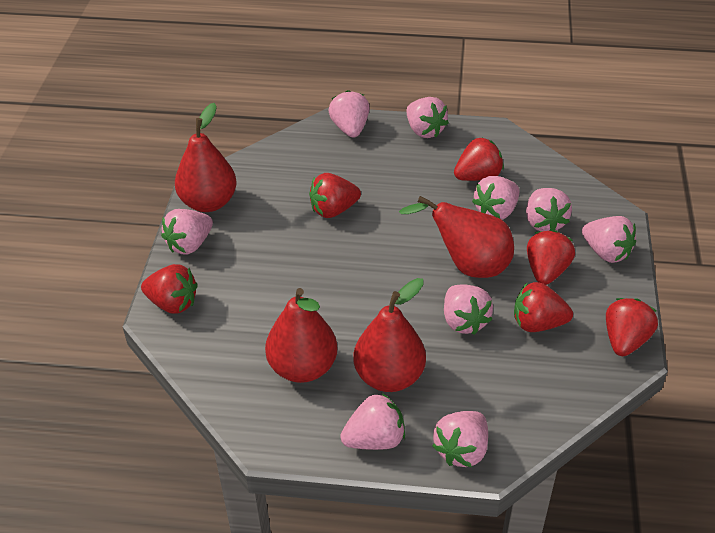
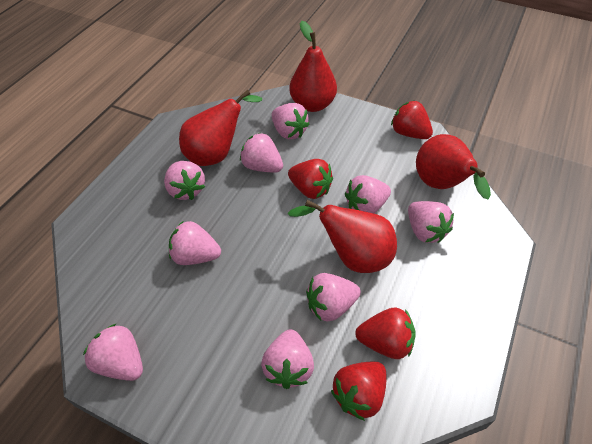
red strawberry: [141,264,198,314] [309,173,361,218] [454,137,504,181] [514,282,573,332] [527,230,575,285] [606,298,658,356] = 6 -> [288,159,333,199] [331,362,387,421] [355,308,416,359] [391,101,433,139] = 4

